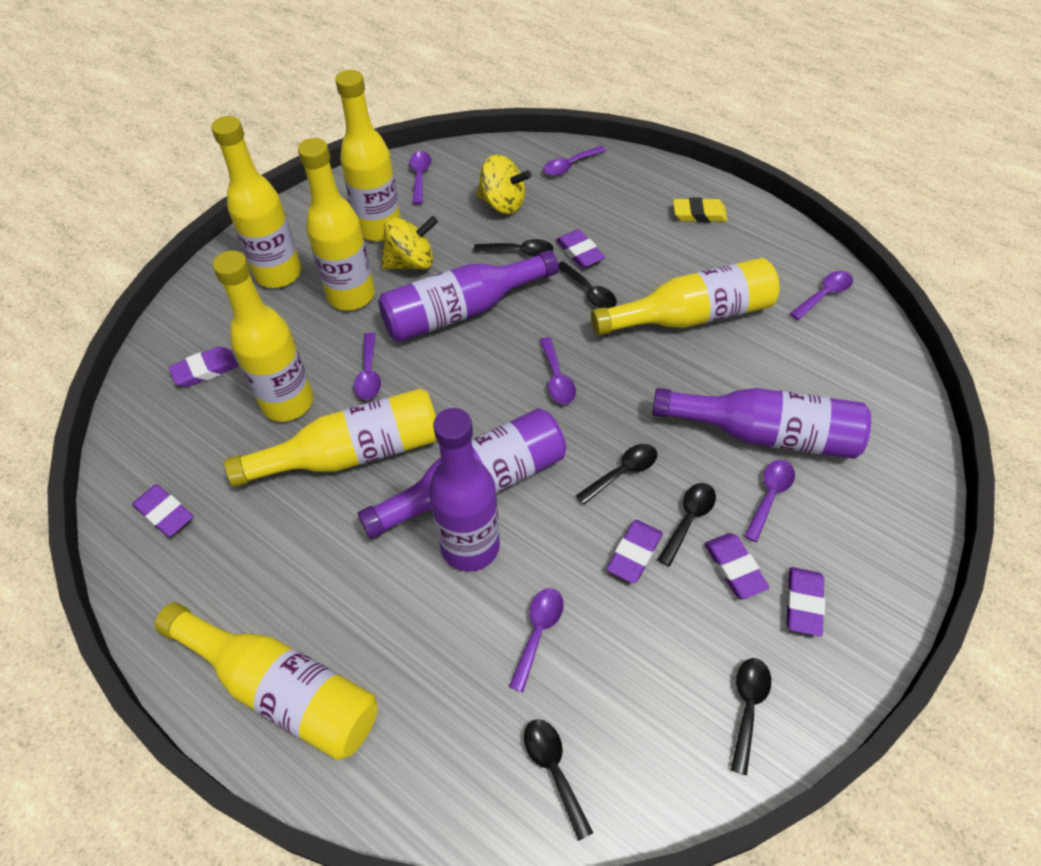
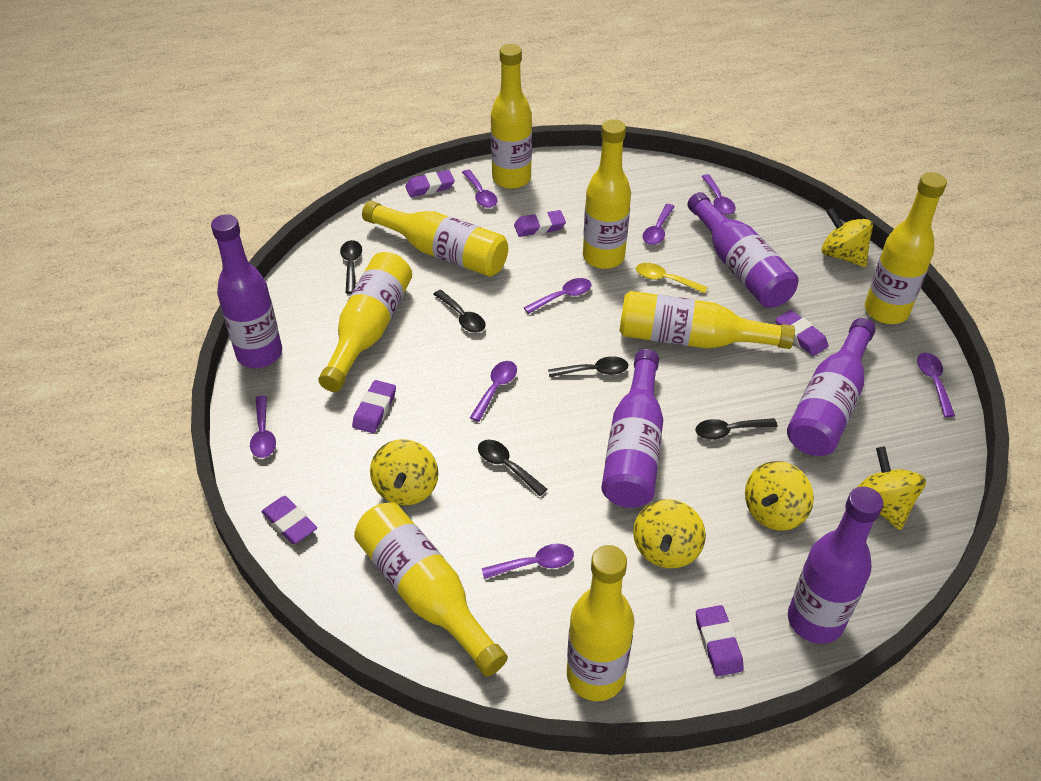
black spoon: [474,239,554,257] [524,719,593,841] [558,261,617,308] [576,444,657,505] [657,483,716,567] [731,658,771,775] = 6 -> [340,240,362,294] [433,290,486,333] [478,440,547,496] [548,356,628,378] [695,418,778,440] = 5
purple bottle: [358,408,566,539] [378,250,559,342] [429,408,500,572] [652,388,871,459] = 4 -> [211,214,282,368] [601,349,663,508] [687,192,799,308] [787,318,876,456] [788,487,883,644] = 5
purple spoon: [354,332,381,400] [409,151,431,204] [509,588,564,692] [540,337,576,404] [543,146,606,176] [744,460,795,542] [790,271,853,320] = 7 -> [250,395,276,458] [462,170,497,208] [470,361,517,422] [482,544,574,579] [524,278,591,314] [643,204,675,245] [701,174,736,215] [917,353,955,417] = 8
yellow bottle: [155,602,378,760] [211,116,301,288] [213,250,313,421] [224,388,437,487] [298,138,375,310] [335,70,401,241] [591,258,780,336] = 7 -> [318,252,412,392] [354,502,508,677] [362,201,508,277] [491,44,532,189] [567,545,635,701] [583,119,631,269] [620,291,795,349] [865,172,947,324] = 8
yellow eraser: [673,198,727,222] = 1 -> none = 0
yellow spinning top: [381,216,438,269] [477,155,531,214] = 2 -> [370,439,438,505] [633,499,706,568] [745,461,814,530] [821,208,873,267] [858,446,926,530] = 5
yellow spoon: none = 0 -> [636,263,708,294] = 1

